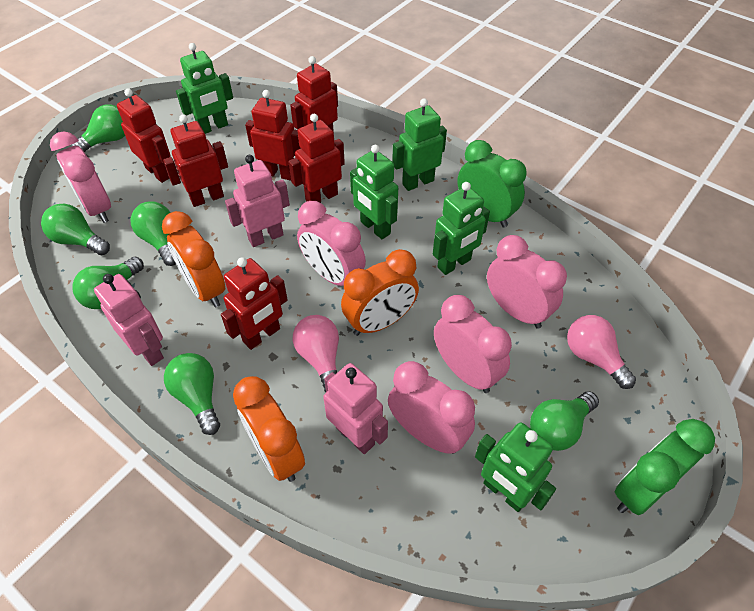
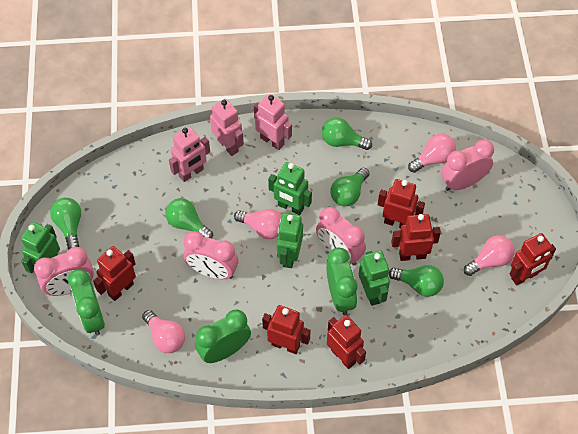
green clock: [457,140,527,228] [615,419,715,515] = 2 -> [68,269,105,336] [195,310,251,363] [326,247,357,315] = 3
green light bulb: [41,204,110,255] [71,104,125,152] [72,257,144,309] [130,201,176,266] [164,353,220,435] [530,391,599,451] = 6 -> [50,198,81,249] [165,198,213,239] [322,118,372,150] [330,168,370,206] [389,265,444,297] = 5
green robot: [176,43,233,134] [350,145,398,239] [392,98,447,191] [433,182,490,275] [475,422,556,512] = 5 -> [21,222,60,273] [268,162,312,215] [277,213,303,268] [359,251,390,306] = 4
orange clock: [162,211,225,307] [233,376,305,482] [341,249,419,336] = 3 -> none = 0
pink clock: [50,131,111,223] [297,201,366,286] [388,361,475,454] [434,295,512,393] [487,235,567,329] = 5 -> [34,247,94,296] [183,231,238,279] [316,207,366,265] [441,139,494,191] = 4
pink light bulb: [293,315,339,392] [567,315,636,389] = 2 -> [142,310,185,353] [234,209,282,239] [408,134,456,173] [464,235,515,276] = 4

